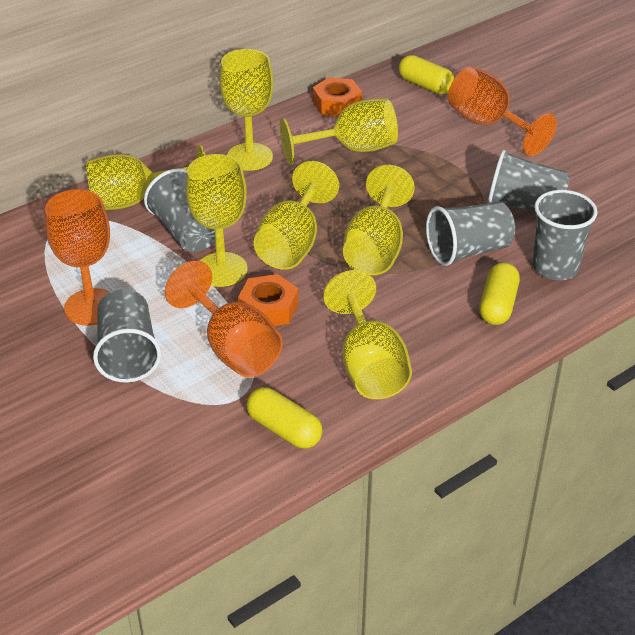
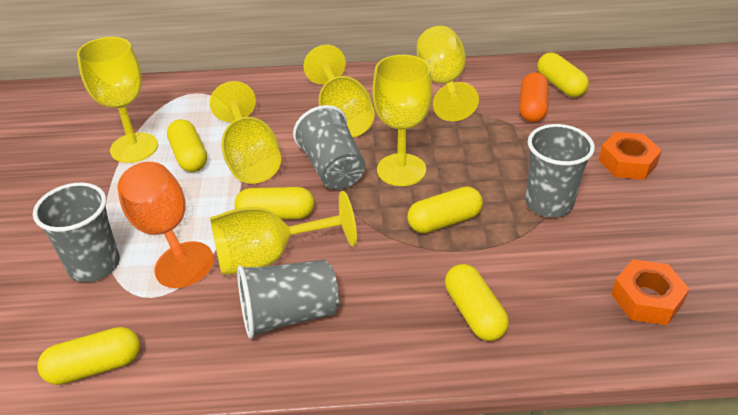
grey cup: [93,289,161,383] [144,168,215,252] [426,202,515,266] [488,150,570,211] [532,190,598,280] = 5 -> [33,183,120,282] [237,259,339,339] [293,105,366,190] [525,124,595,217] = 4
orange capsule: none = 0 -> [520,72,549,122] = 1
orange goblet: [45,189,110,326] [165,261,283,377] [448,67,557,156] = 3 -> [117,162,214,288] = 1
yellow capsule: [246,387,323,449] [398,55,454,94] [479,262,520,325] = 3 -> [37,327,140,385] [167,119,207,172] [235,187,314,220] [407,186,483,233] [445,264,509,341] [537,53,589,97] = 6
yellow goblet: [86,145,205,210] [186,154,248,287] [220,49,273,171] [254,161,339,270] [280,98,398,165] [323,270,412,399] [343,165,415,275] = 7 -> [77,37,158,163] [210,81,281,184] [210,191,357,275] [303,45,375,137] [372,55,433,186] [417,26,479,121] = 6

